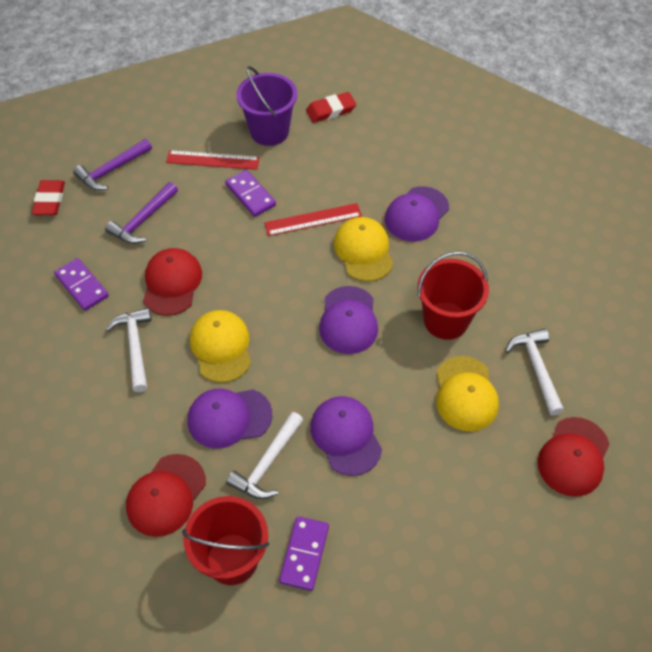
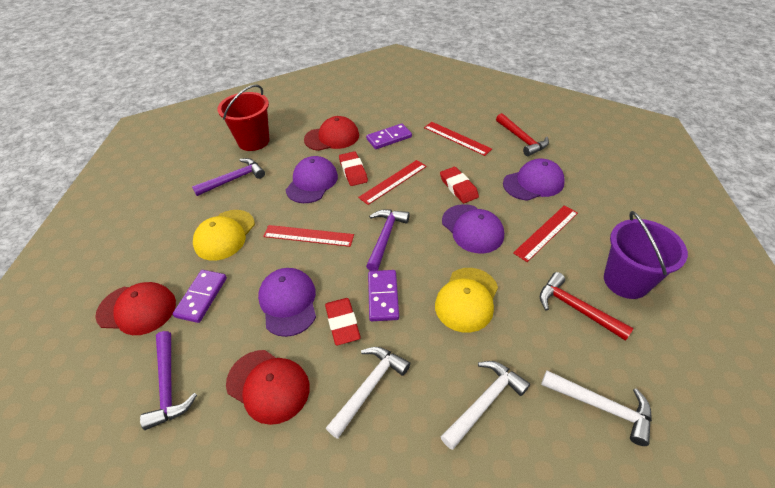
purple hammer: [73,139,152,191] [105,182,178,244] = 2 -> [140,331,197,430] [192,158,265,196] [366,209,410,271] = 3
red bucket: [182,496,269,585] [417,251,489,340] = 2 -> [218,84,270,151] = 1
red eraser: [32,180,65,215] [306,92,356,123] = 2 -> [325,298,361,345] [339,151,368,186] [440,167,479,203] = 3
red hammer: none = 0 -> [496,113,549,156] [540,272,634,341] = 2
red ruler: [166,150,260,170] [264,203,362,236] = 2 -> [263,225,354,247] [358,160,427,205] [424,122,492,156] [513,205,578,262] = 4
yellow cap: [190,310,251,383] [334,217,393,282] [436,356,499,431] = 3 -> [193,210,255,261] [435,268,498,333] = 2

